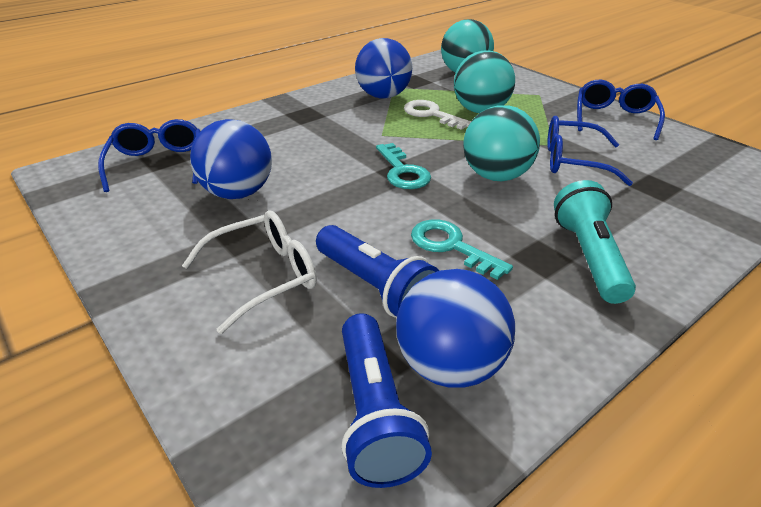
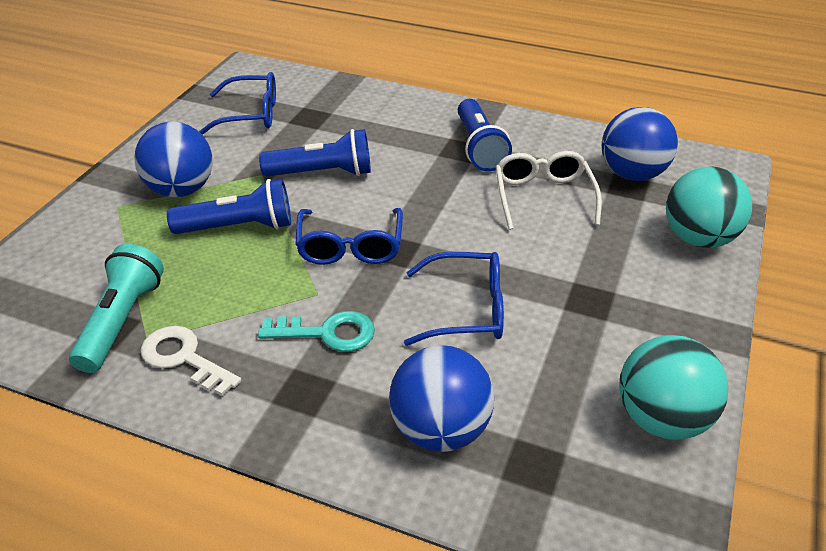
blue flashlight: [316,225,439,317] [342,313,432,488] = 2 -> [167,179,291,234] [259,129,371,177] [458,99,512,171] = 3
turquoise ball: [441,19,494,73] [454,50,515,113] [463,105,540,181] = 3 -> [619,335,728,440] [666,166,752,248] = 2
turquoise key: [376,143,431,189] [411,219,513,280] = 2 -> [258,311,375,352] = 1

